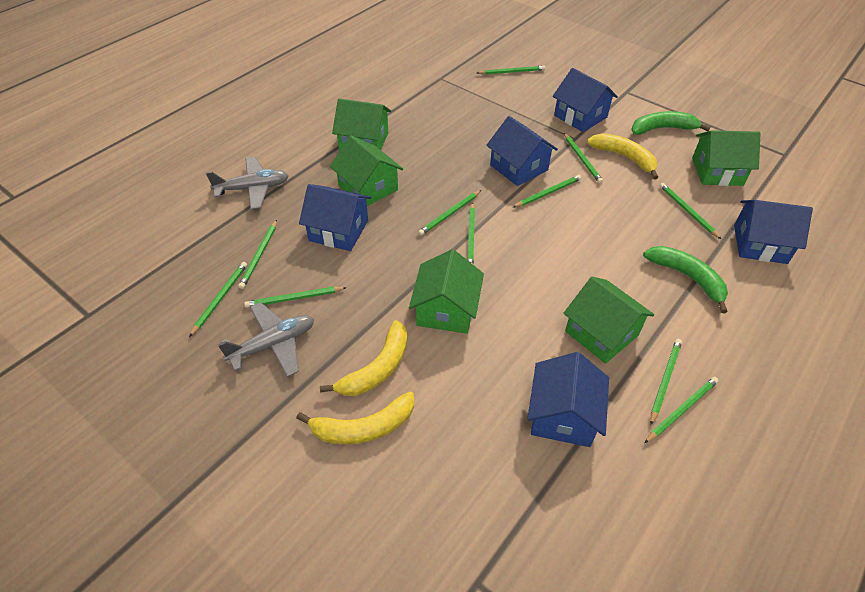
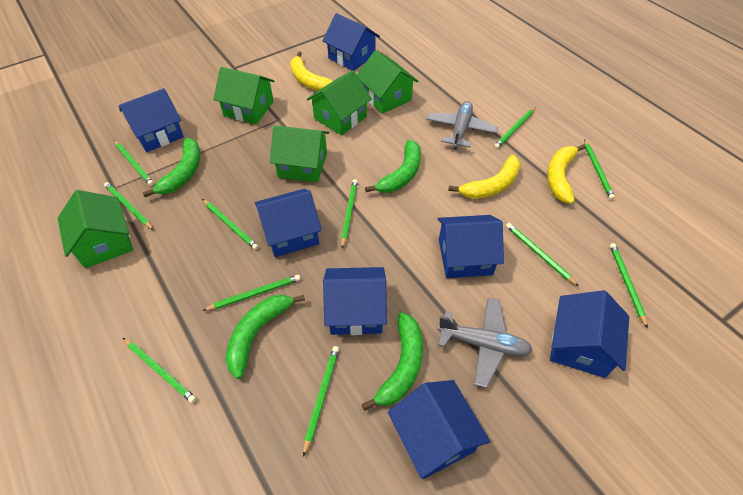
blue house: [299,184,371,251] [486,116,558,186] [527,352,609,447] [553,68,618,132] [734,200,813,264] = 5 -> [119,88,184,152] [255,189,322,257] [322,13,380,71] [323,267,387,335] [388,380,490,479] [438,215,504,278] [550,290,629,378] = 7
green banana: [631,111,710,135] [643,246,728,313] = 2 -> [143,138,200,197] [225,294,305,379] [361,312,423,411] [365,140,421,193] = 4

